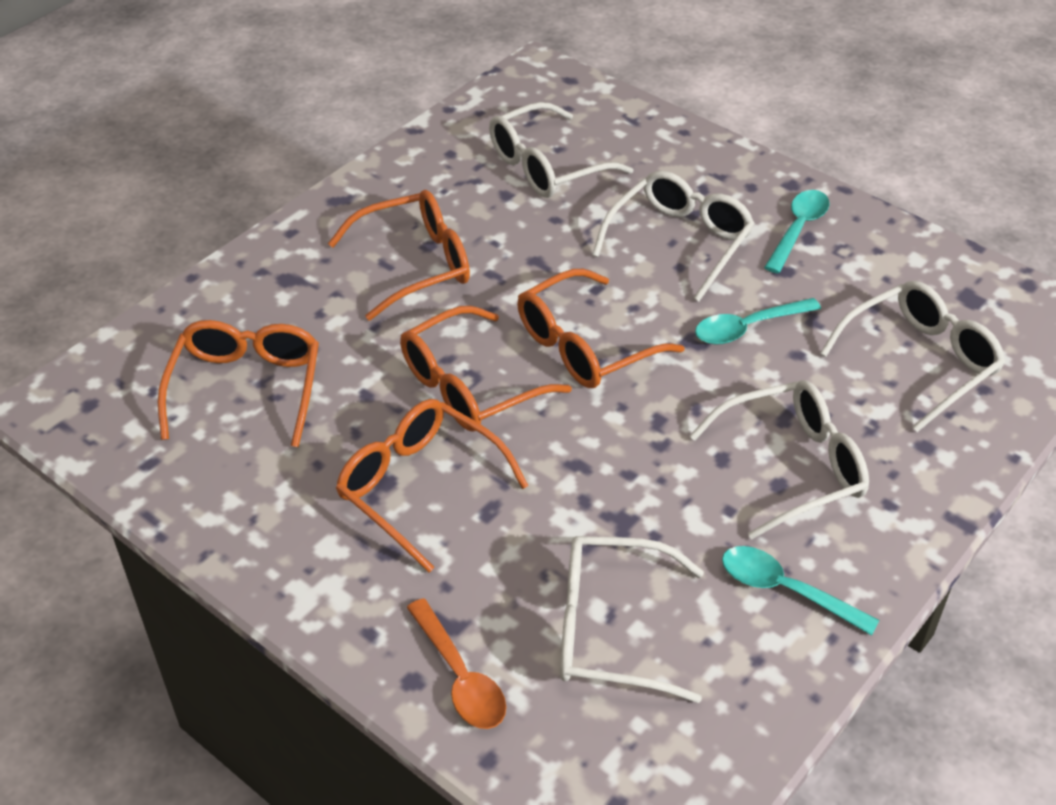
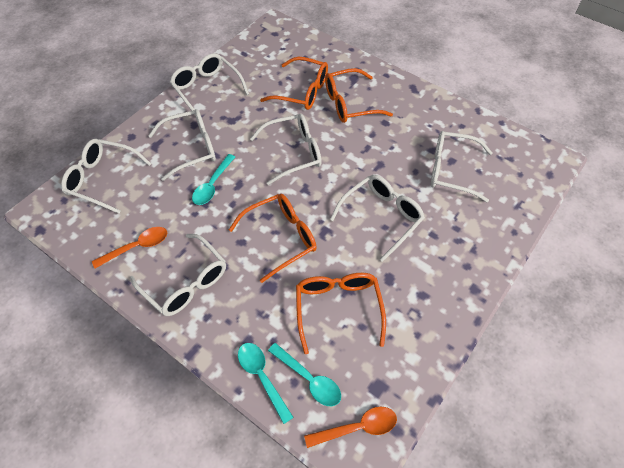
orange glasses: [158,320,319,447] [328,190,470,321] [336,399,529,573] [400,306,572,431] [517,269,685,388] = 5 -> [229,194,317,283] [260,57,328,110] [296,273,386,354] [325,68,393,123] = 4
orange spoon: [406,598,506,729] = 1 -> [92,227,167,268] [304,407,397,448] = 2
white glasses: [489,102,633,198] [560,536,704,703] [592,171,755,302] [690,380,869,540] [820,281,1005,432] = 5 -> [61,139,151,214] [130,234,226,316] [148,109,216,181] [170,53,249,111] [250,114,322,185] [330,175,425,262] [431,131,492,203] = 7

